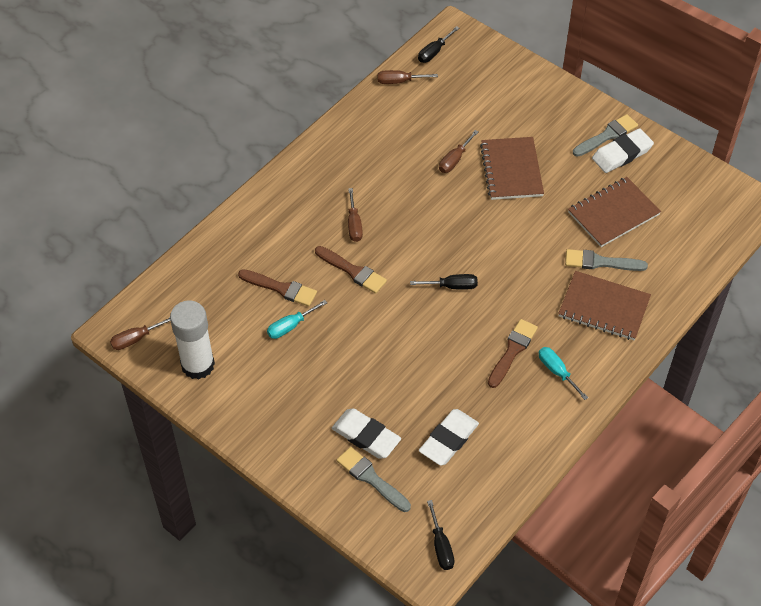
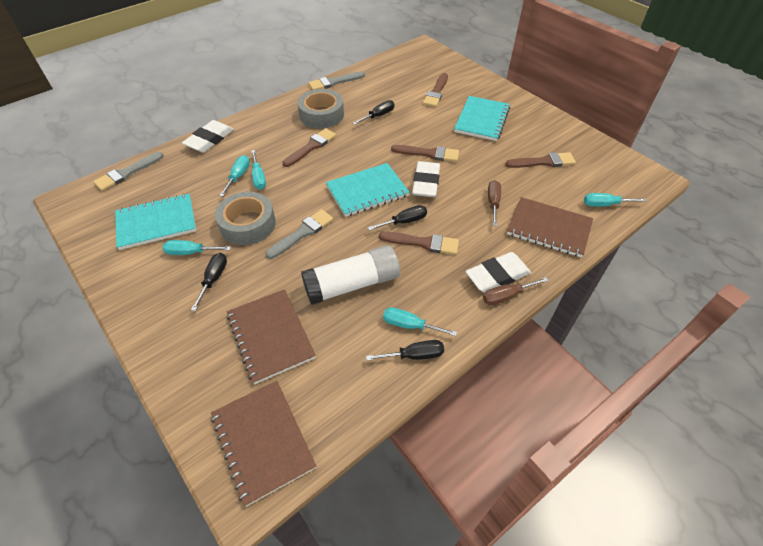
black screwdriver: [410,274,478,290] [418,26,459,63] [427,500,454,570] = 3 -> [191,253,227,311] [353,100,394,125] [366,340,444,361] [368,205,427,231] = 4
brown brush: [238,269,317,307] [315,246,387,294] [488,319,538,388] = 3 -> [282,128,336,167] [379,231,459,255] [391,145,459,162] [423,73,448,107] [505,152,576,168] = 5
brown screwdriver: [110,317,170,350] [348,188,363,242] [377,70,438,84] [439,130,478,173] = 4 -> [483,277,549,305] [488,180,501,226] = 2
grey tape: none = 0 -> [215,192,276,245] [298,89,344,129] = 2
turquoise notebook: none = 0 -> [115,193,196,250] [326,163,409,217] [454,96,510,141] = 3
turquoise screwdriver: [267,300,327,339] [539,347,588,400] = 2 -> [163,240,231,255] [219,155,250,197] [251,150,266,190] [383,307,457,336] [584,193,647,207] = 5

